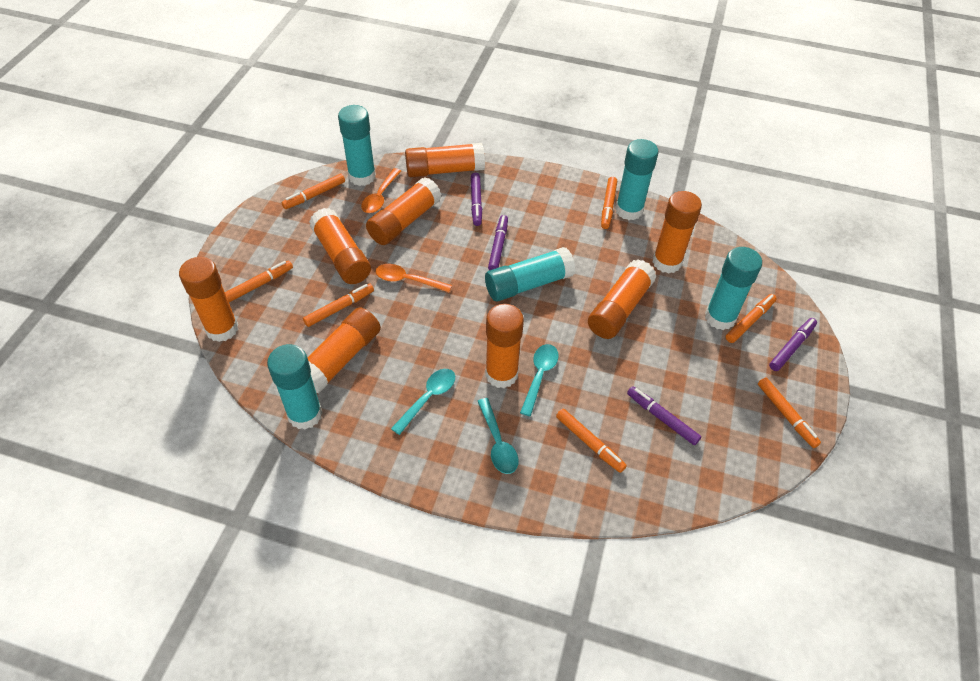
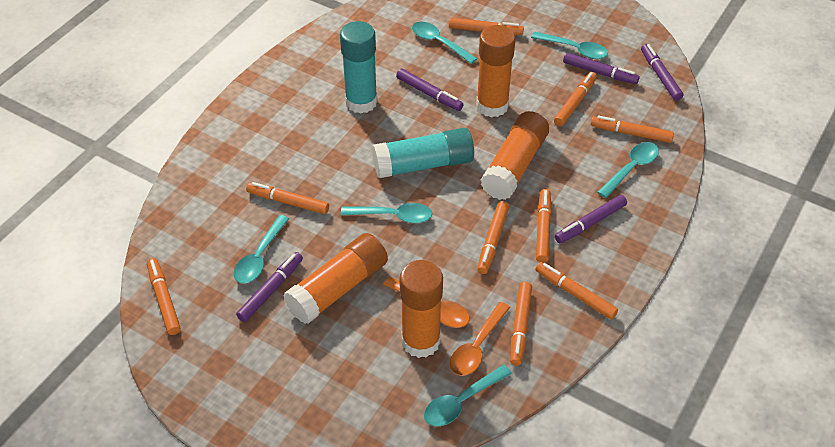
orange glue stick: [179,257,238,342] [307,307,381,393] [309,208,371,284] [366,177,441,245] [405,143,485,177] [485,304,524,388] [588,259,657,339] [652,191,702,274] = 8 -> [284,233,388,324] [399,260,443,358] [476,25,515,117] [481,111,549,200] = 4
orange marker: [225,261,293,302] [282,174,345,209] [303,283,374,327] [556,409,627,473] [601,177,617,229] [726,294,777,343] [758,377,821,448] = 7 -> [147,258,181,335] [246,182,329,214] [449,17,524,35] [477,201,509,274] [510,282,532,366] [535,262,618,320] [536,189,552,263] [554,72,597,126] [591,115,674,143] = 9
purple marker: [471,173,482,226] [488,215,508,270] [627,386,701,445] [769,318,817,371] = 4 -> [236,252,303,322] [396,69,464,111] [555,195,627,243] [563,52,640,84] [641,44,683,101] = 5
turquoise glue stick: [267,344,323,430] [338,105,376,186] [485,247,576,301] [615,139,658,220] [705,247,762,330] = 5 -> [340,21,378,113] [372,128,474,178] = 2
turquoise spoon: [391,369,455,435] [478,398,519,474] [520,344,559,416] = 3 -> [234,215,289,283] [341,203,432,223] [412,22,477,64] [424,365,512,426] [531,32,608,59] [597,142,659,198] = 6

